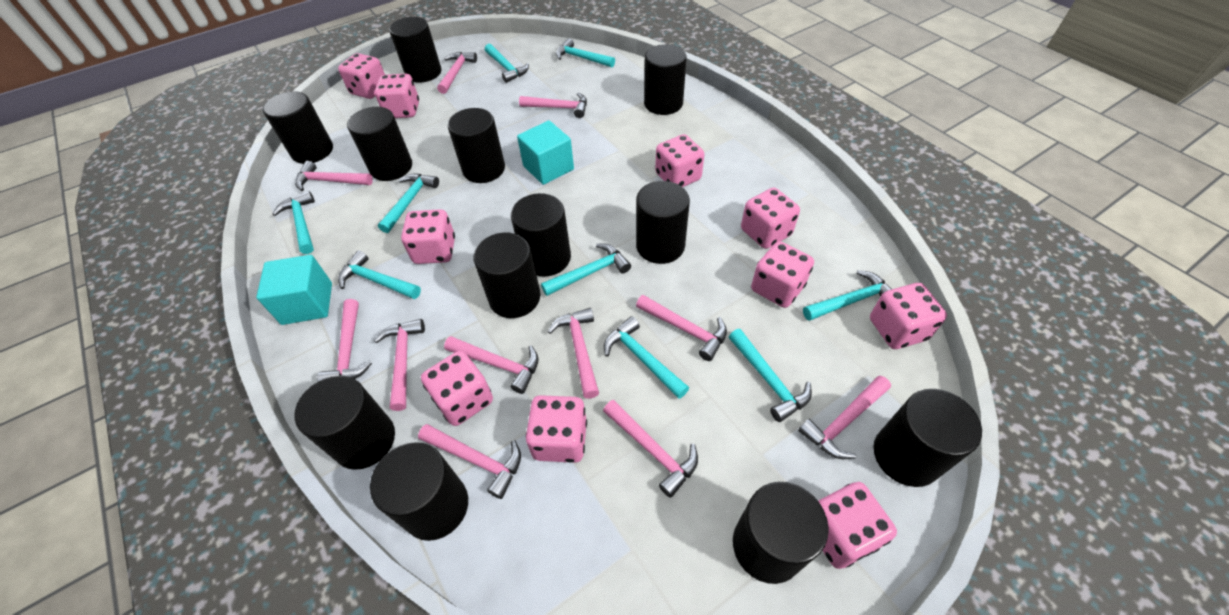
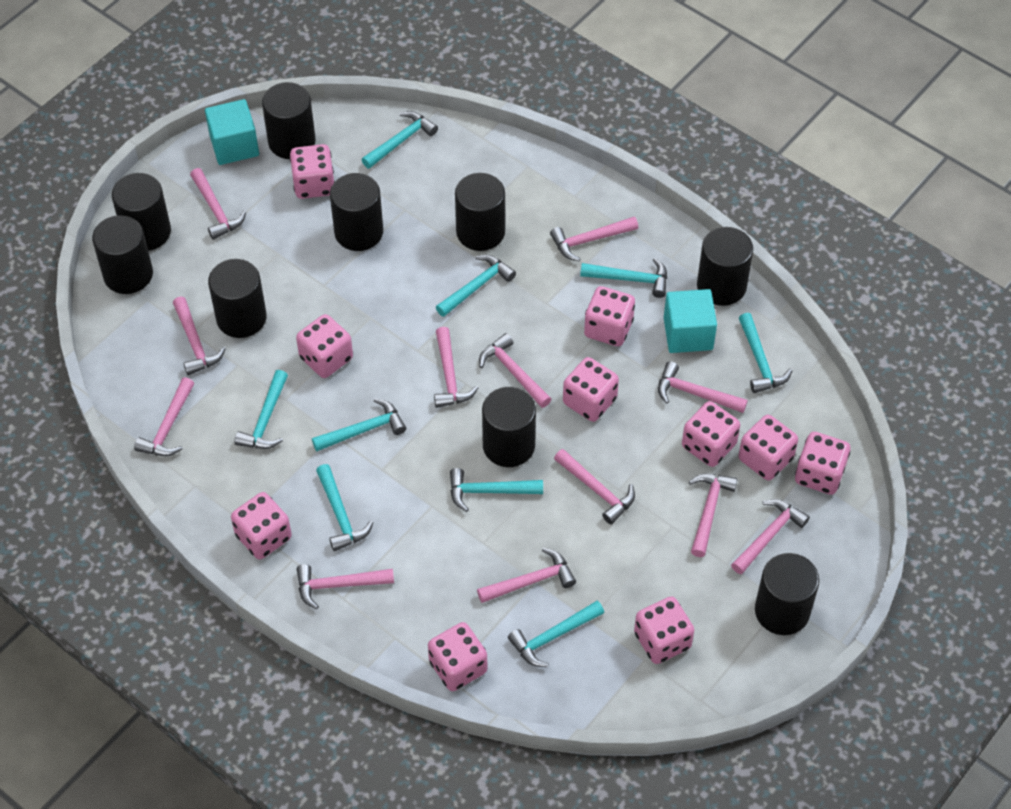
black cylinder: [263,91,333,164] [295,375,395,470] [347,107,412,181] [370,442,468,541] [389,17,441,83] [448,108,505,183] [473,233,540,318] [511,193,571,277] [636,181,690,264] [644,44,687,115] [733,482,829,584] [874,389,982,487] = 12 -> [92,215,153,294] [112,173,171,251] [208,259,267,338] [262,82,316,159] [330,173,383,251] [455,173,505,251] [482,387,536,467] [697,227,753,306] [755,553,819,635] = 9
pink hammer: [295,161,373,191] [317,299,372,381] [374,319,425,411] [418,424,521,499] [437,52,477,94] [444,336,539,394] [519,92,587,118] [548,308,599,399] [603,400,698,498] [636,295,727,361] [798,376,891,459] = 11 -> [134,377,194,456] [173,297,226,375] [190,168,246,240] [297,564,394,609] [434,327,478,408] [477,548,576,603] [479,333,551,408] [550,217,638,261] [554,449,635,524] [658,361,748,413] [689,473,738,557] [731,499,810,574] = 12

